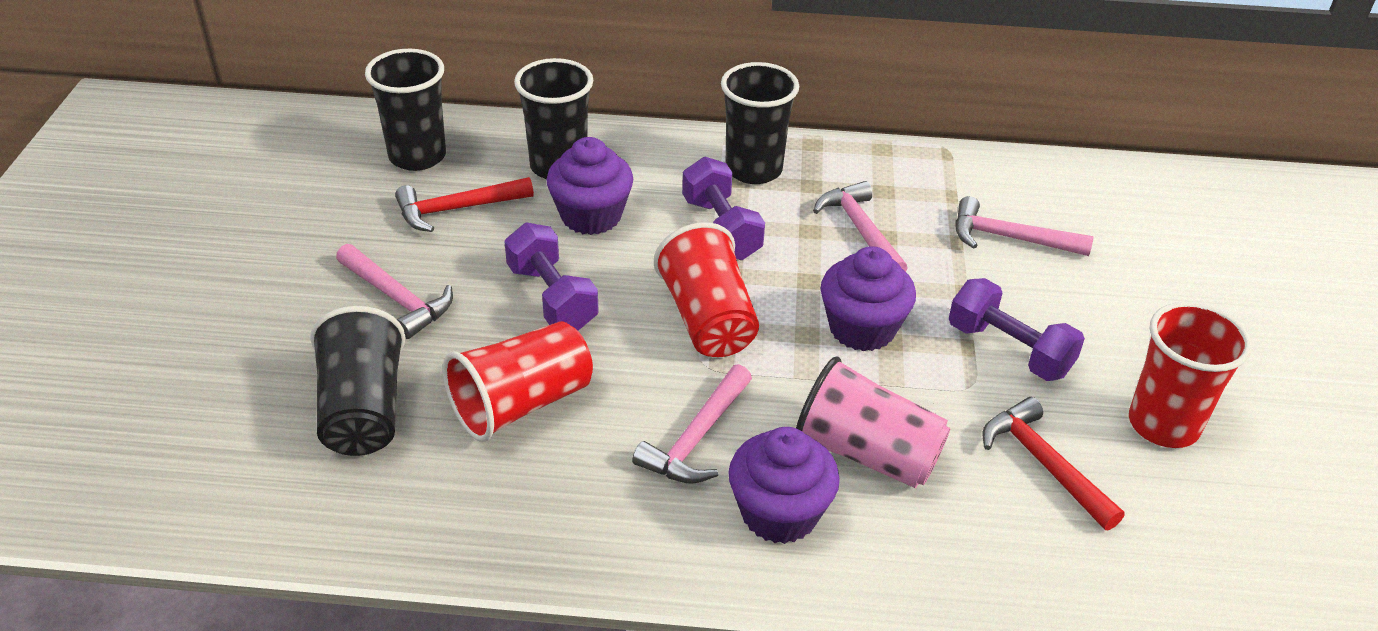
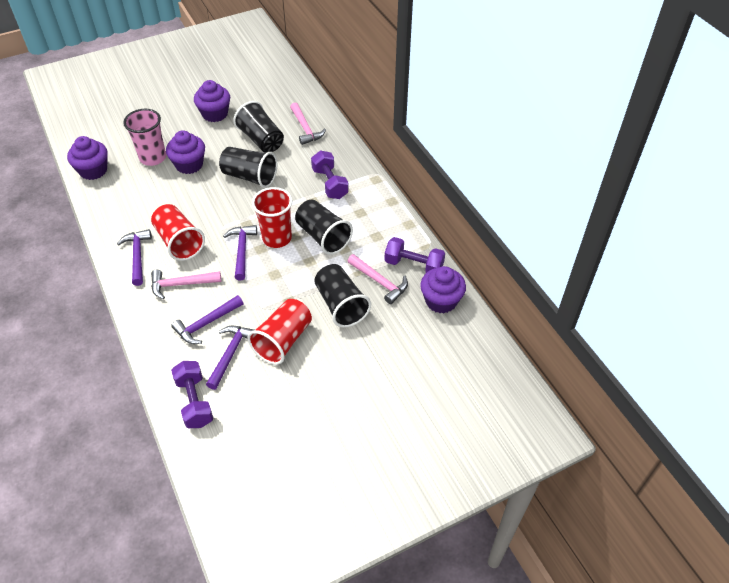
pink hammer: [336,244,453,339] [632,364,752,484] [813,181,908,272] [955,196,1094,256] = 4 -> [151,270,221,299] [290,102,326,145] [347,254,408,304] = 3
purple cupcake: [546,137,633,235] [728,427,840,544] [820,246,916,351] = 3 -> [67,136,108,180] [166,130,205,174] [194,80,230,122] [420,266,466,314] = 4
purple hammer: none = 0 -> [117,229,152,286] [171,295,243,344] [206,326,254,390] [223,225,257,280] = 4
red hammer: [395,177,534,232] [982,397,1125,530] = 2 -> none = 0

